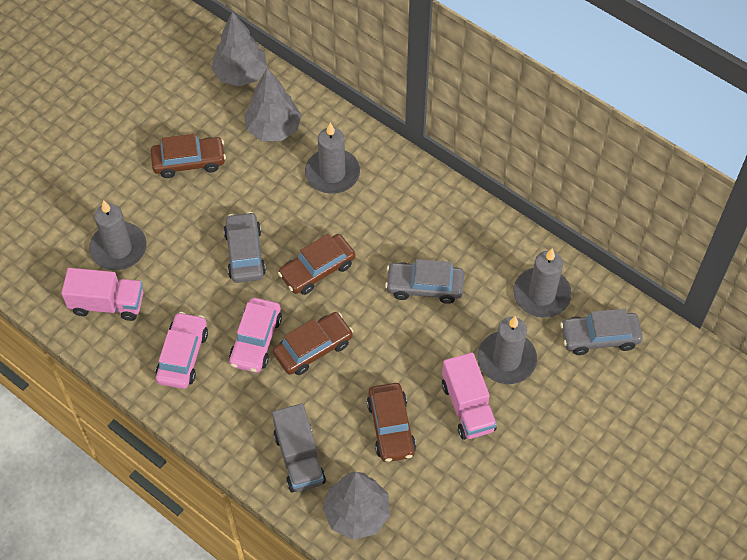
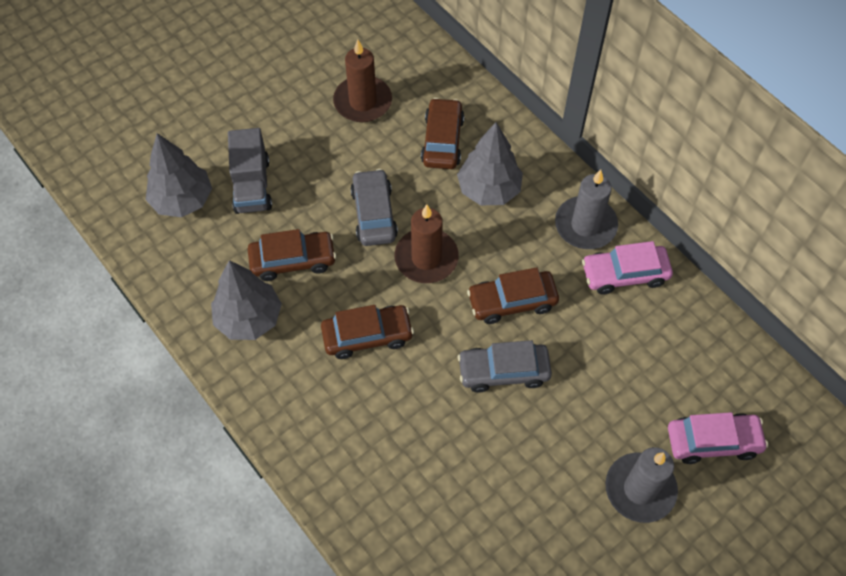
brown candle: none = 0 -> [333,40,392,122] [395,204,459,283] = 2
grey candle: [89,200,147,270] [305,123,360,194] [477,316,537,384] [513,248,572,318] = 4 -> [555,169,618,249] [605,447,678,523] = 2
grey car: [224,212,266,283] [385,259,464,304] [560,309,643,355] = 3 -> [350,169,398,246] [458,340,552,393] = 2
pink truck: [61,268,143,321] [442,352,497,440] = 2 -> none = 0

